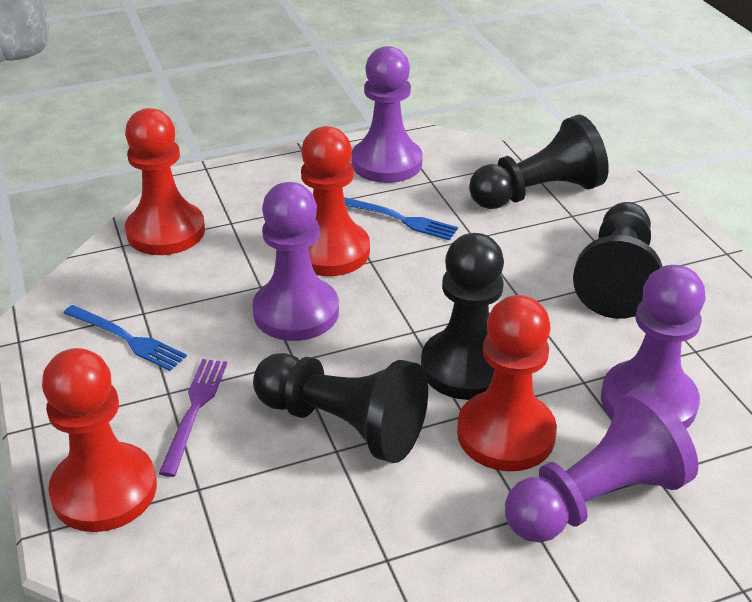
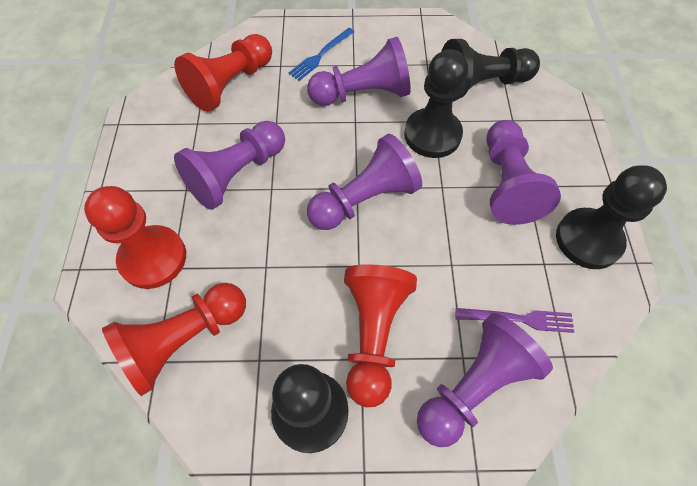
blue fork: [63,305,187,371] [344,197,458,241] = 2 -> [289,28,355,81] = 1
purple pawn: [252,182,339,341] [351,46,423,183] [505,389,698,542] [601,265,705,429] = 4 -> [174,121,285,210] [307,37,411,106] [307,134,422,230] [417,313,553,447] [486,120,561,225] = 5

